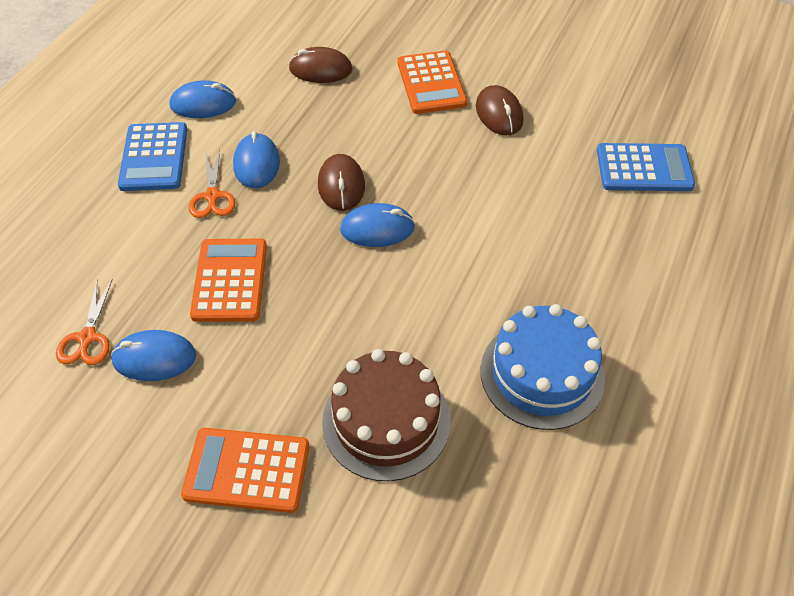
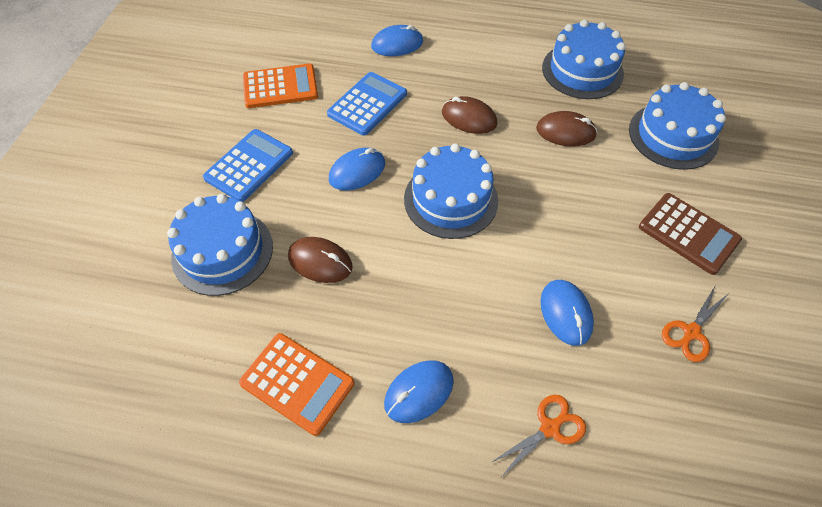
blue cake: [480,304,605,430] = 1 -> [167,194,273,296] [404,143,498,239] [542,20,626,99] [629,82,726,170] = 4
brown cake: [322,349,450,481] = 1 -> none = 0
brown calculator: none = 0 -> [639,193,742,275] = 1
orange calculator: [181,428,310,513] [190,239,267,322] [398,51,467,114] = 3 -> [239,333,354,436] [243,64,318,108] = 2

